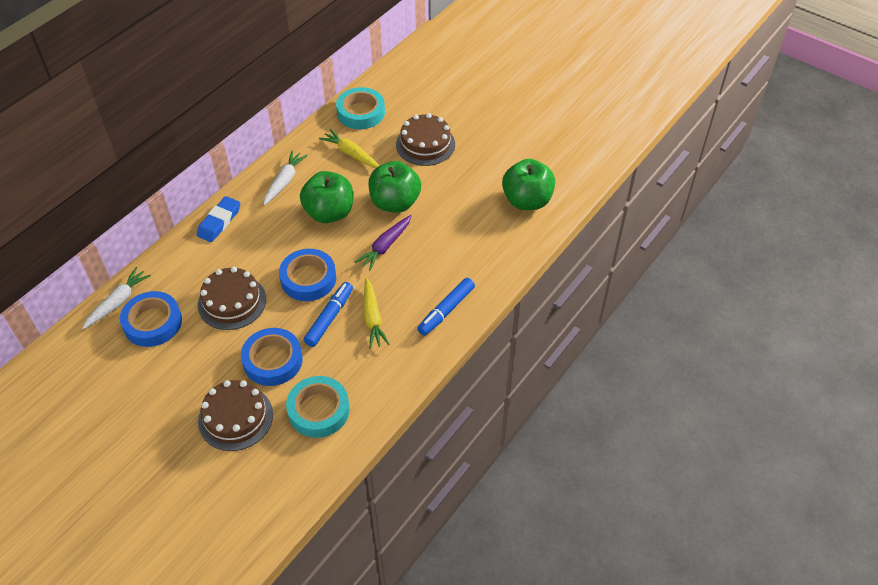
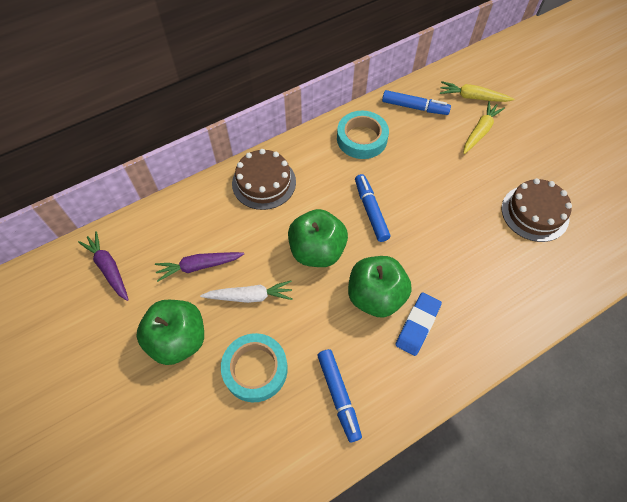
blue marker: [304,282,353,347] [417,278,475,336] = 2 -> [317,349,362,443] [355,174,390,242] [382,90,451,115] = 3
blue tape: [120,291,182,347] [241,328,303,386] [279,249,336,301] = 3 -> none = 0
brown cake: [198,267,266,330] [198,380,273,451] [396,113,455,166] = 3 -> [232,149,296,210] [502,178,572,242] = 2
purple carrot: [355,215,412,271] = 1 -> [78,231,129,301] [155,252,244,282] = 2
white carrot: [82,267,151,330] [263,150,308,205] = 2 -> [200,281,293,303] = 1

